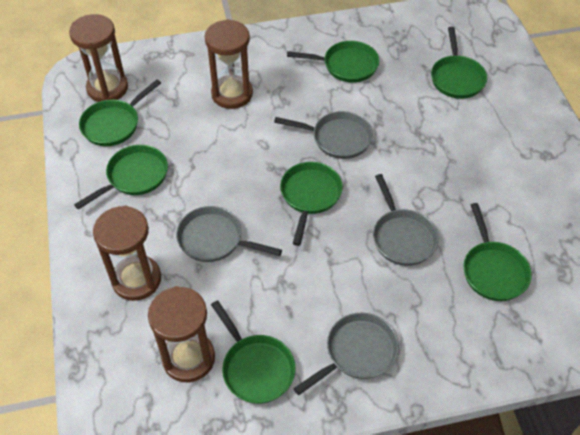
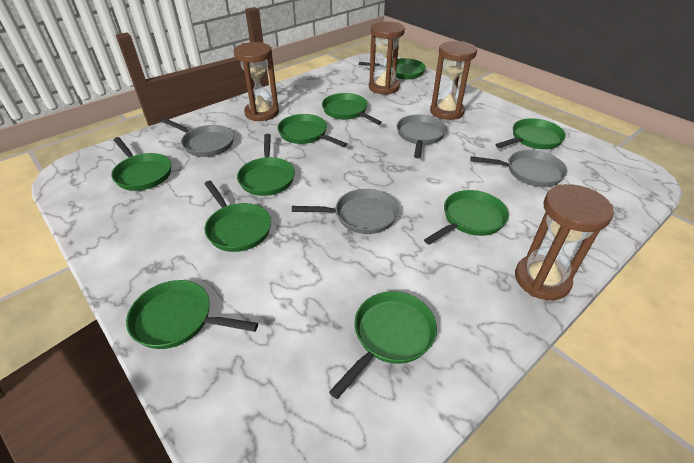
green pan: [74,145,168,210] [79,79,161,146] [211,300,295,404] [280,162,343,246] [287,41,379,83] [431,27,487,99] [464,203,532,301] = 7 -> [111,137,171,191] [126,280,258,349] [204,181,271,252] [237,134,295,196] [277,114,347,147] [322,93,382,125] [329,291,437,399] [359,58,426,79] [424,190,509,245] [495,118,566,149] = 10

